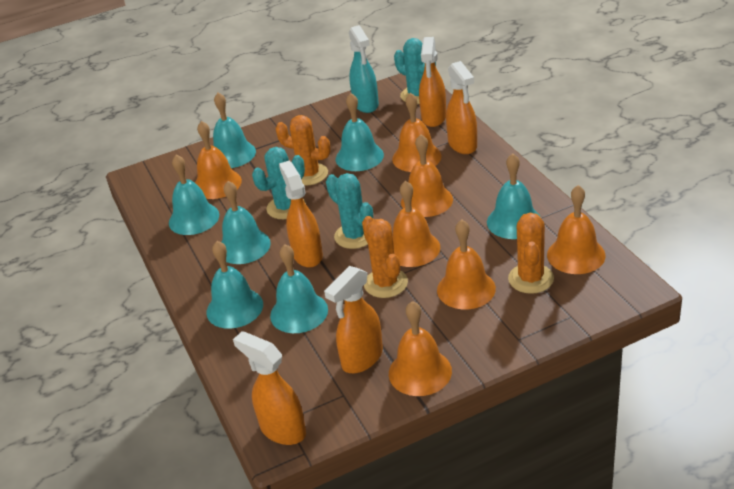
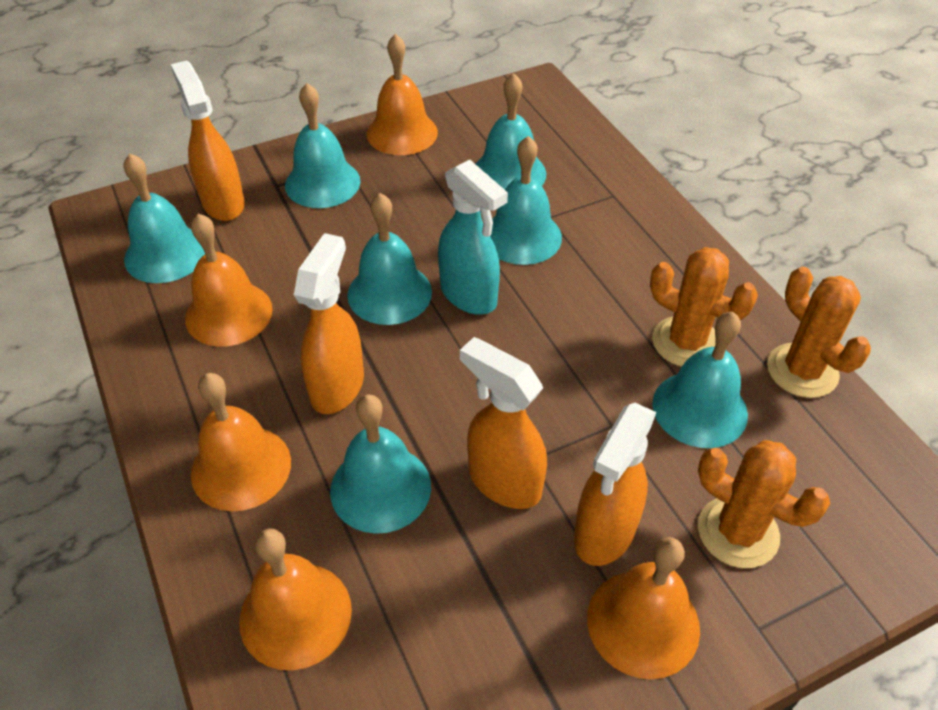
orange bell: [195,121,242,199] [389,301,452,396] [392,93,441,172] [392,181,440,267] [401,134,453,217] [437,220,496,309] [547,185,606,274] = 7 -> [185,214,273,347] [191,373,291,511] [239,528,352,670] [367,34,438,155] [587,537,700,680] = 5
orange spray bottle: [233,331,306,445] [279,161,323,268] [324,266,383,373] [419,37,446,127] [446,61,477,154] = 5 -> [170,60,245,221] [294,233,364,414] [460,337,547,509] [574,403,656,566] = 4
turquoise cactus: [252,147,306,219] [326,173,373,249] [394,38,436,104] = 3 -> none = 0

